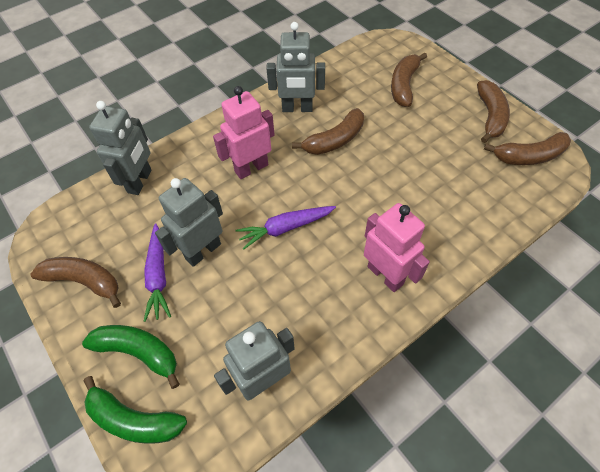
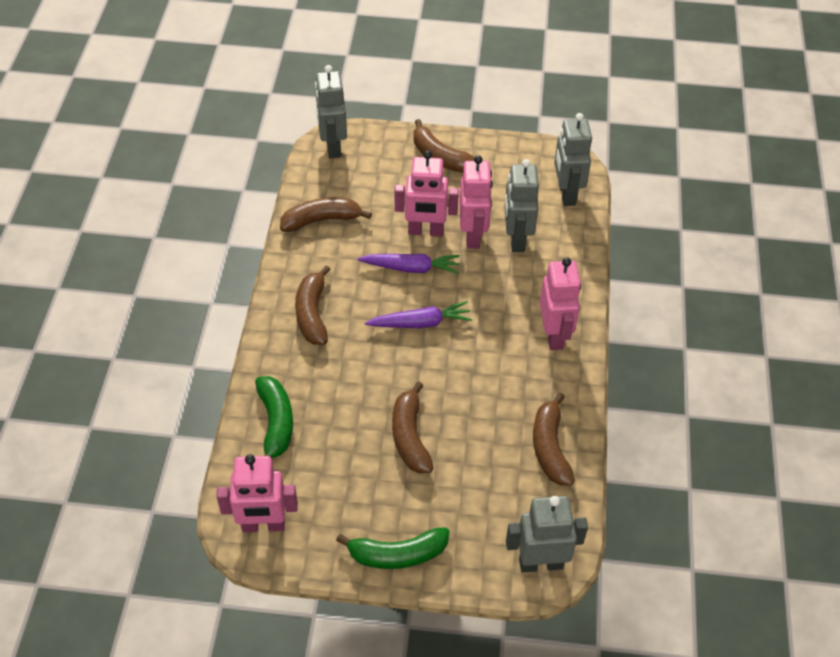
pink robot: [213,86,275,179] [364,203,430,292] = 2 -> [216,454,298,532] [395,150,459,237] [460,155,493,249] [540,257,581,350] = 4

